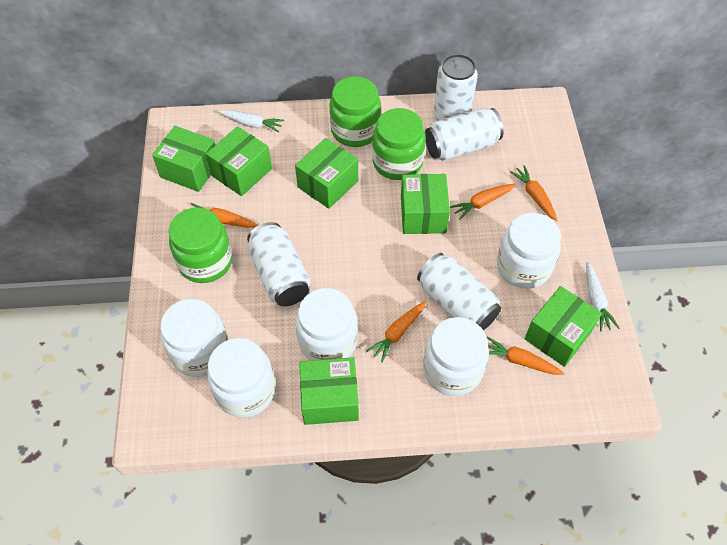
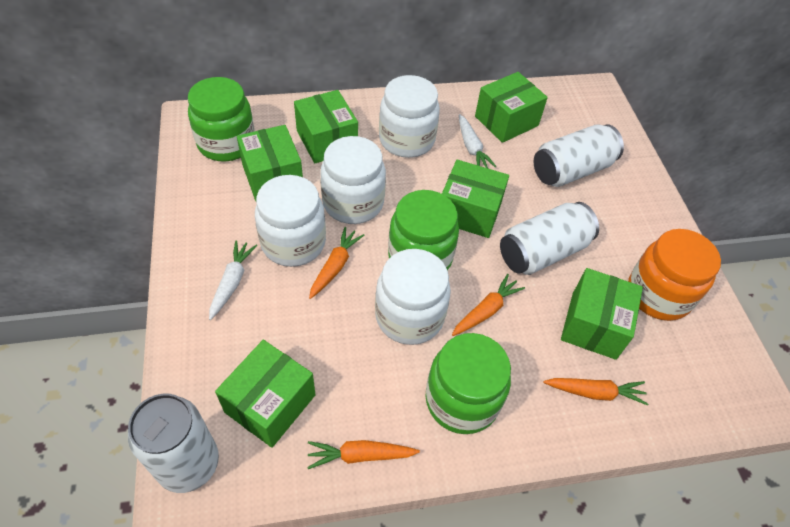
orange carrot: [191,203,258,228] [366,301,426,363] [450,184,516,220] [487,336,565,375] [510,165,558,221] = 5 -> [307,440,420,469] [309,227,364,299] [452,274,525,336] [543,378,648,406] = 4
orange jar: none = 0 -> [628,229,721,321] = 1
white can: [247,222,310,306] [417,253,501,330] [425,108,504,161] [434,54,478,121] = 4 -> [128,394,219,493] [500,202,599,275] [534,124,624,187] = 3
white jar: [160,299,228,377] [207,338,276,418] [296,288,358,361] [423,317,489,396] [497,213,561,289] = 5 -> [255,175,326,267] [320,136,386,224] [375,249,451,345] [379,75,440,158] = 4

